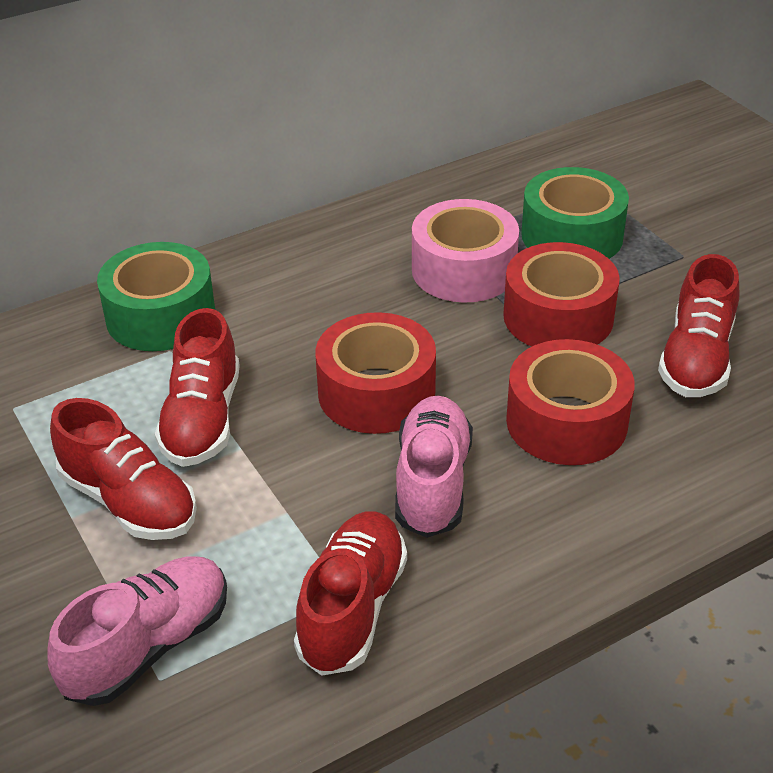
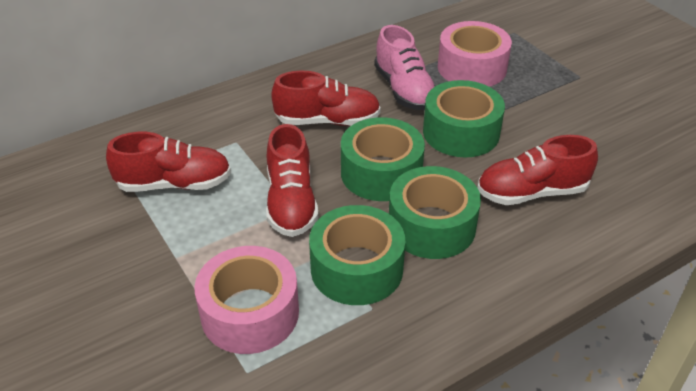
green tape: [97,242,215,351] [521,167,629,259] = 2 -> [309,205,405,305] [341,117,425,201] [389,166,481,259] [423,80,505,158] = 4
pink shoe: [48,556,227,706] [395,396,473,538] = 2 -> [374,25,435,110] = 1
pink tape: [412,199,519,303] = 1 -> [194,246,299,354] [438,21,512,87] = 2
red tape: [315,312,436,434] [503,242,620,347] [506,339,635,465] = 3 -> none = 0

